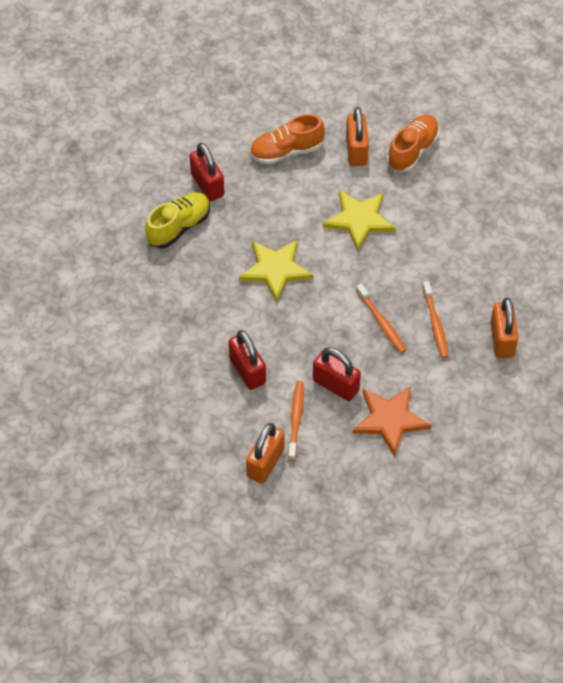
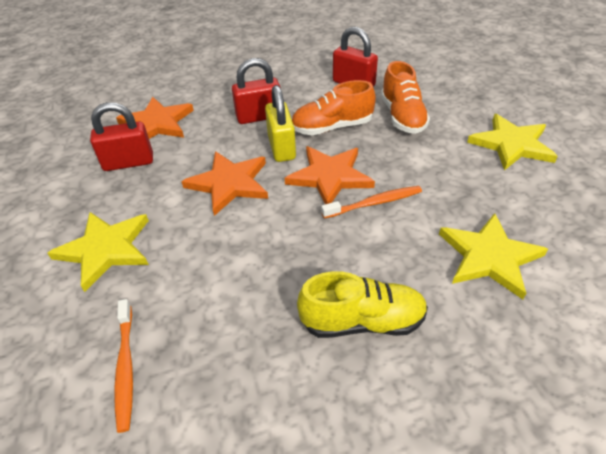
orange padlock: [246,423,284,484] [346,107,369,166] [490,298,519,358] = 3 -> none = 0
orange star: [352,386,431,456] = 1 -> [116,97,194,139] [181,151,268,216] [285,146,375,204] = 3
orange toothbrush: [288,381,304,461] [356,284,406,353] [422,281,449,358] = 3 -> [114,299,133,433] [321,186,422,219] = 2
yellow padlock: none = 0 -> [265,85,296,162] = 1
yellow star: [239,240,313,302] [322,190,396,251] = 2 -> [48,212,149,292] [439,213,548,299] [467,114,558,170] = 3

